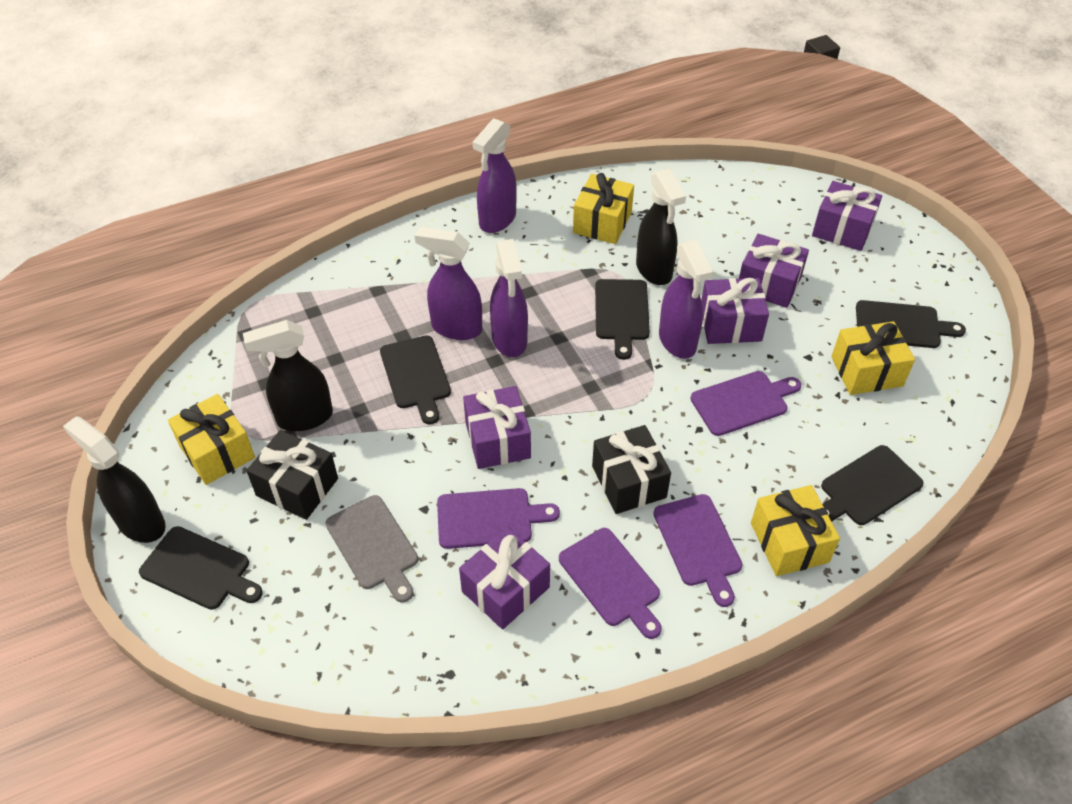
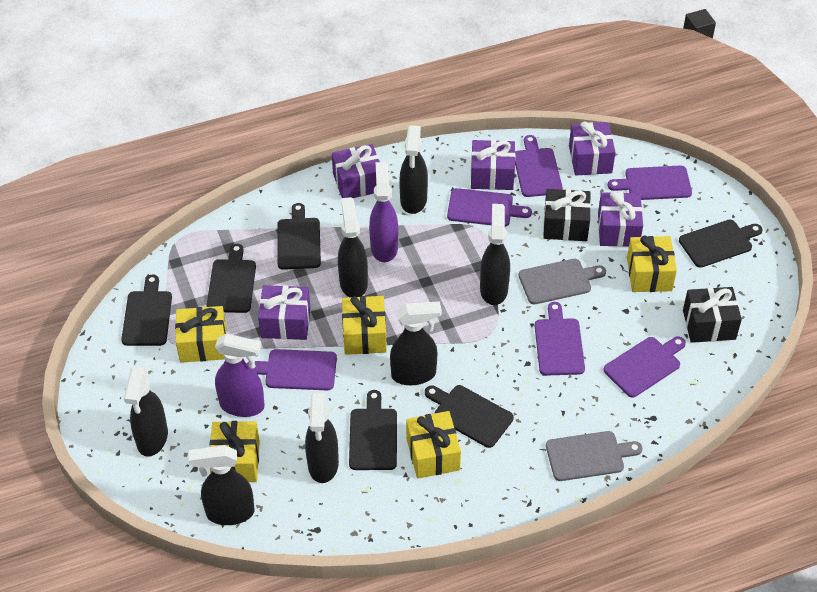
black cutting board: [139,526,263,610] [380,335,451,425] [595,279,650,360] [821,445,924,525] [856,300,966,348] = 5 -> [121,274,172,346] [206,244,256,313] [277,203,321,270] [349,390,397,470] [425,385,514,448] [679,220,762,268] = 6
black spray bottle: [63,416,166,543] [243,320,333,431] [636,168,686,285] = 3 -> [124,365,168,457] [189,445,255,525] [305,392,339,483] [338,197,368,297] [390,301,442,385] [399,125,428,214] [480,204,510,305] = 7
grey cutting board: [325,495,418,603] = 1 -> [518,259,606,304] [546,431,642,481] = 2
purple cutting board: [437,488,560,549] [559,528,662,639] [653,494,742,607] [690,371,801,436] = 4 -> [247,349,337,391] [447,188,532,227] [515,135,563,197] [535,302,585,376] [604,336,686,398] [608,165,692,200] = 6
purple spray bottle: [415,227,482,340] [473,119,517,233] [490,239,528,357] [659,240,713,359] = 4 -> [215,334,265,417] [369,162,398,262] = 2
yellow gift: [168,394,255,485] [573,173,634,244] [751,485,840,576] [831,321,915,395] = 4 -> [175,306,226,363] [210,421,260,482] [342,296,387,355] [406,411,461,479] [627,236,677,292] = 5

